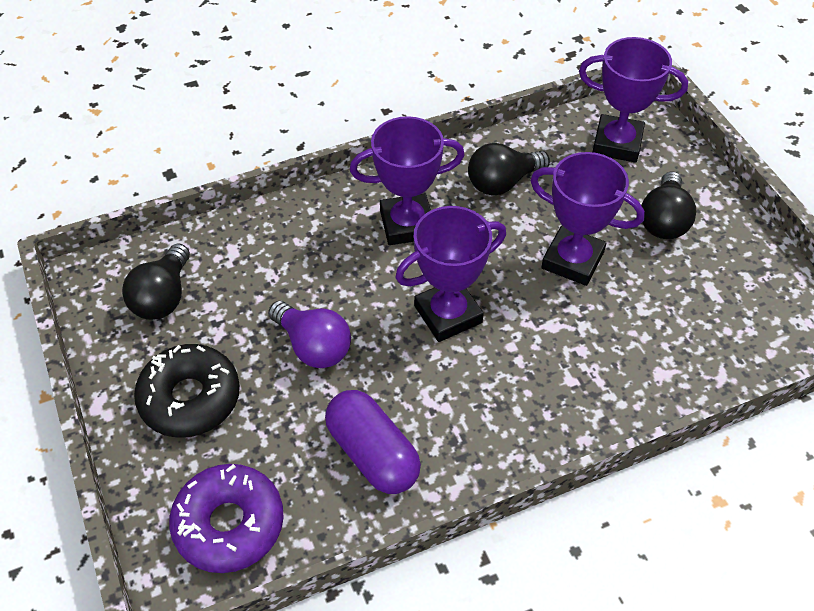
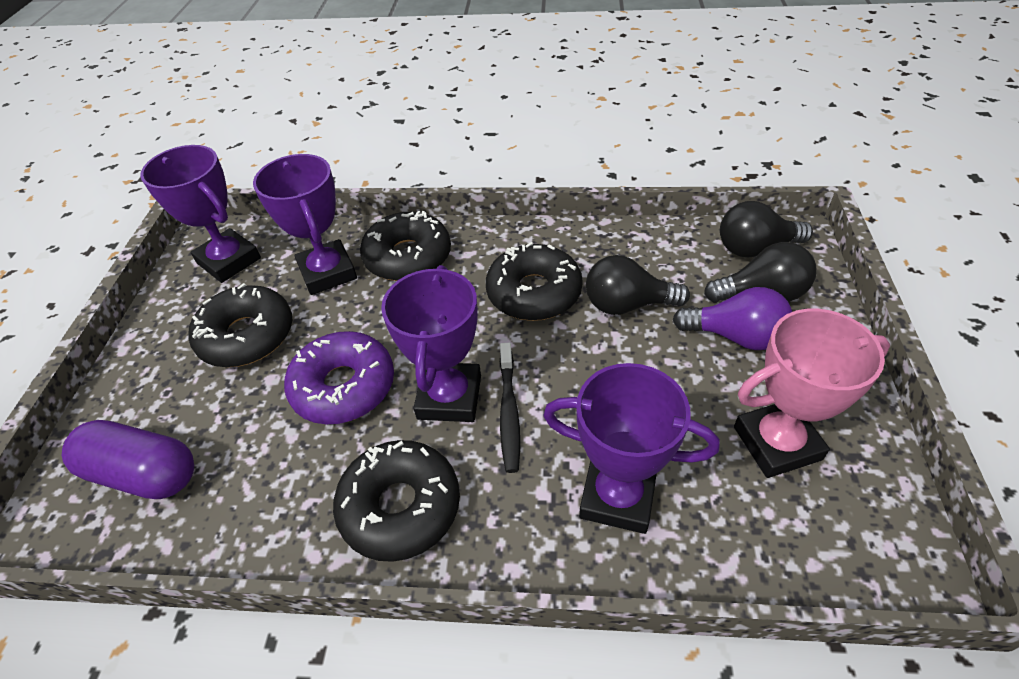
black donut: [134,344,240,438] = 1 -> [188,283,292,367] [333,440,460,562] [360,211,451,281] [486,242,583,321] = 4
black toothbrush: none = 0 -> [500,343,520,473] = 1
pink trophy: none = 0 -> [734,309,890,478] = 1

